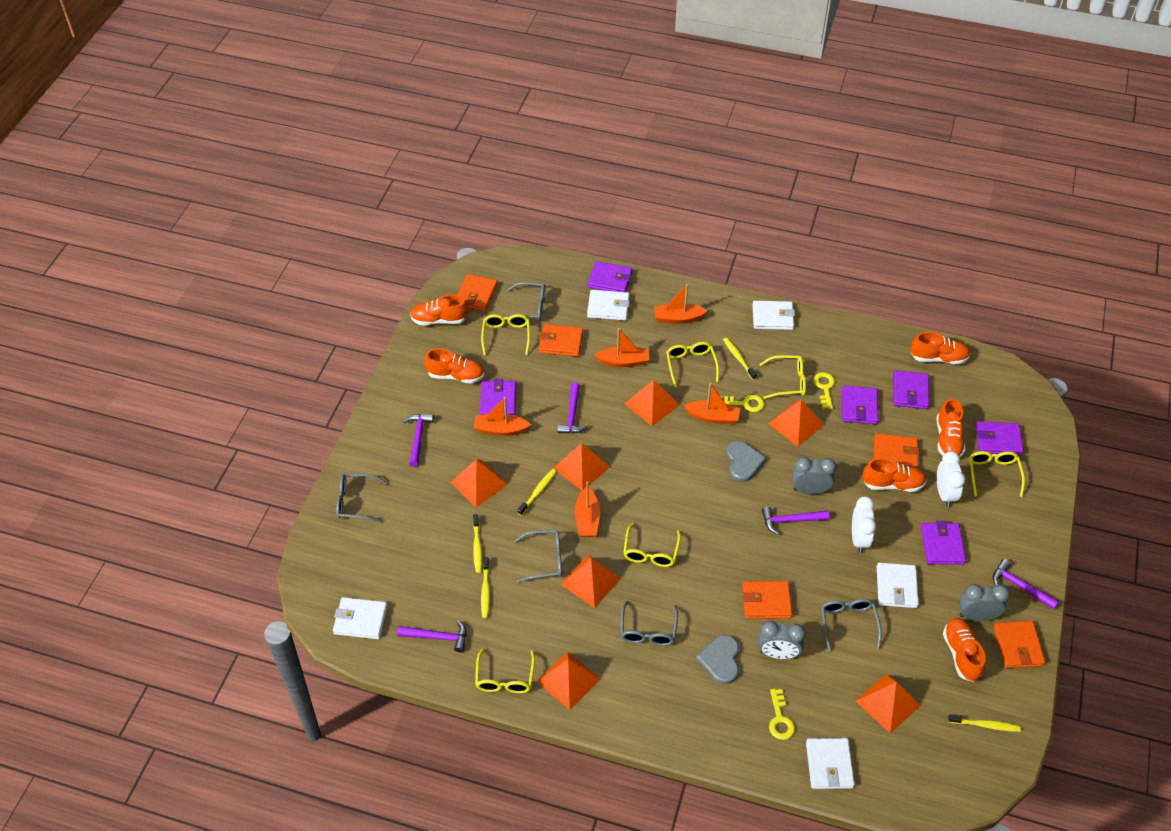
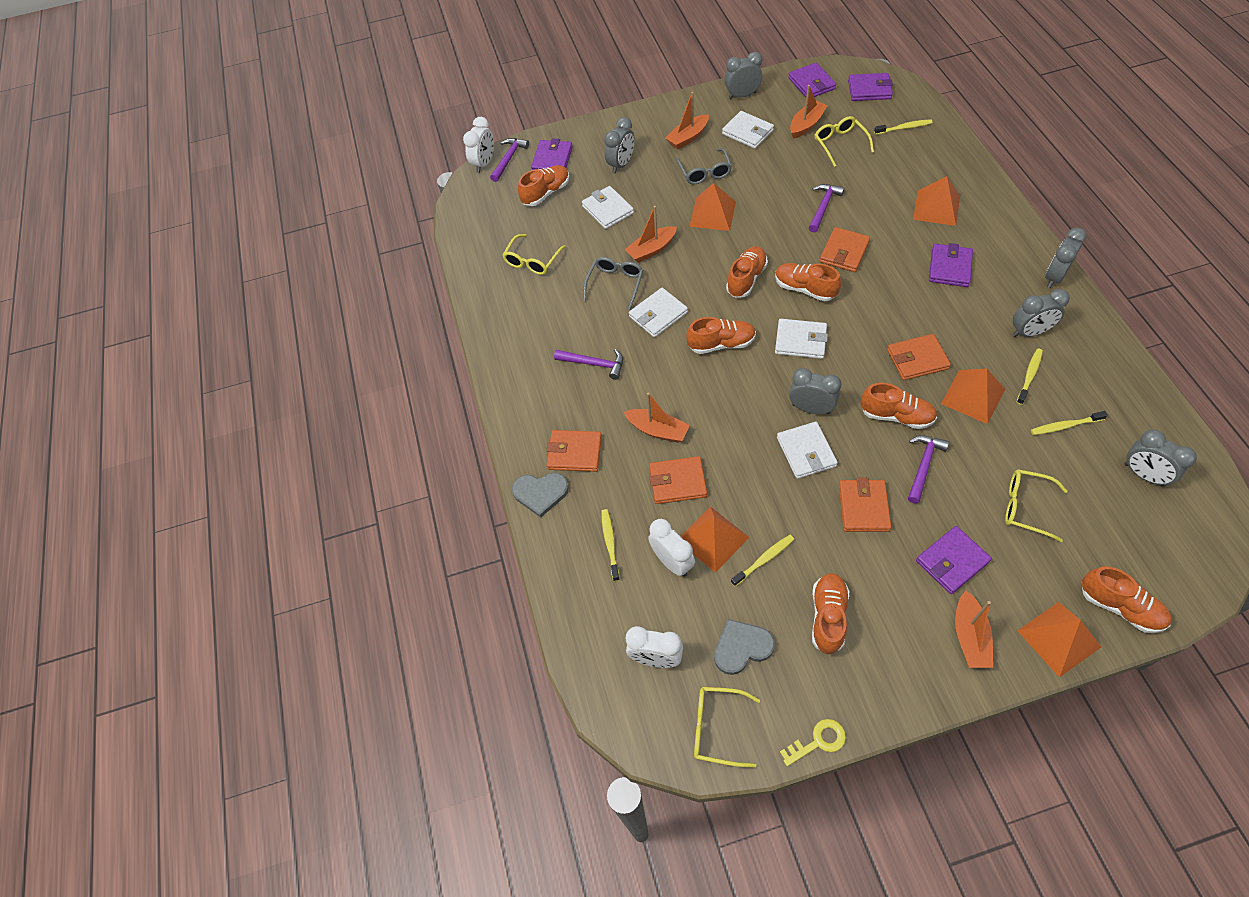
grey clock: [758,621,806,659] [792,457,837,494] [959,584,1010,621] = 3 -> [604,117,635,173] [725,52,762,100] [789,368,842,414] [1012,289,1070,337] [1045,227,1087,288] [1124,429,1197,487] = 6
grey glasses: [336,474,387,522] [506,282,546,321] [514,530,562,582] [620,601,678,646] [821,599,882,652] = 5 -> [583,257,643,310] [676,148,732,184] = 2
orange pyramid: [450,459,508,507] [537,652,601,710] [553,443,610,490] [561,555,621,608] [625,380,680,426] [768,400,824,447] [856,674,921,733] = 7 -> [681,506,749,573] [689,183,736,231] [913,176,960,226] [941,369,1005,424] [1017,602,1101,678] = 5
orange shoe: [410,294,468,325] [424,348,485,384] [862,458,926,492] [910,332,970,364] [937,399,965,457] [943,618,986,682] = 6 -> [518,165,569,206] [686,317,756,354] [726,246,768,298] [775,263,841,302] [812,573,849,655] [861,383,937,429] [1081,567,1172,633] = 7
purple hammer: [397,620,466,652] [403,414,434,467] [558,382,588,434] [762,507,829,535] [993,559,1059,609] = 5 -> [490,138,529,182] [554,349,623,380] [809,184,845,232] [908,435,949,503] = 4
purple wallet: [480,379,516,416] [588,261,633,292] [842,386,879,424] [893,370,929,409] [921,521,966,565] [976,421,1024,455] = 6 -> [531,138,573,170] [788,63,836,97] [848,73,893,101] [916,526,992,594] [929,243,973,287] = 5
white clock: [852,496,876,553] [937,451,965,507] = 2 -> [463,117,494,173] [626,626,683,668] [648,519,695,577] = 3
yellow glasses: [475,648,535,693] [481,314,530,355] [623,523,681,567] [666,342,719,387] [759,355,806,399] [969,451,1025,497] = 6 -> [503,234,566,275] [694,687,760,768] [815,116,874,167] [1005,469,1068,542] = 4
yellow key: [721,395,765,412] [769,689,795,740] [813,372,835,409] = 3 -> [780,719,846,766] = 1

